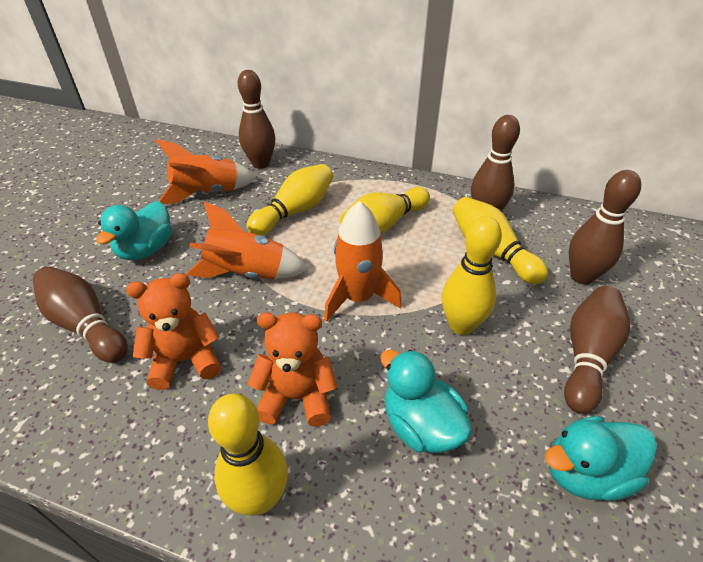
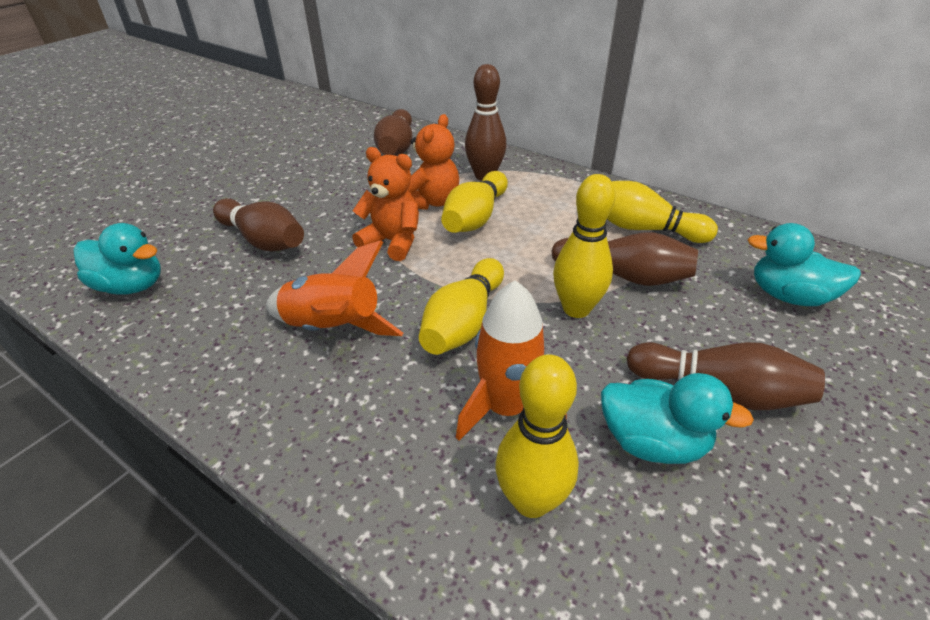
orange rocket: [156,139,256,204] [186,201,308,279] [324,201,402,322] = 3 -> [266,240,403,336] [456,280,567,441] = 2

